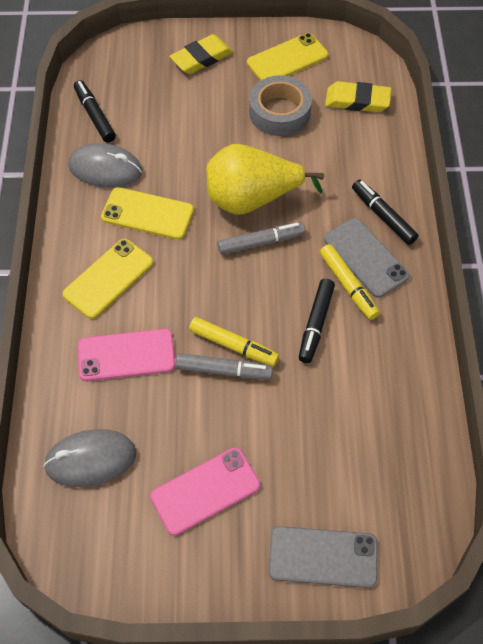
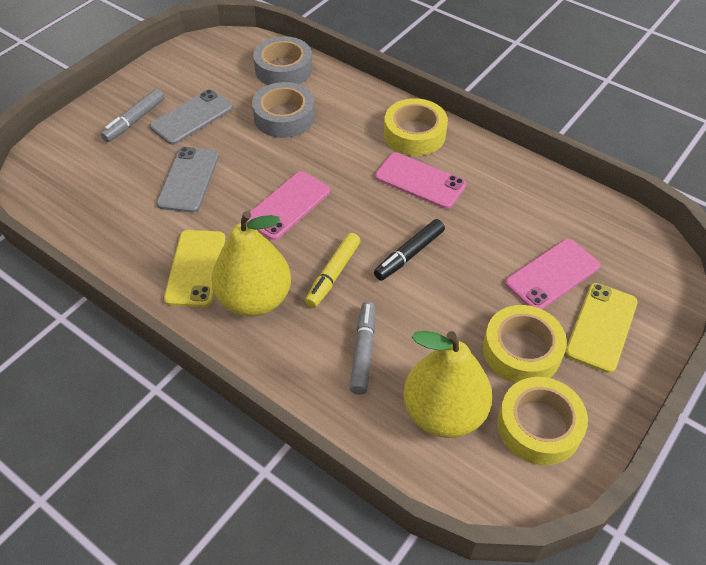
black marker: [74,80,116,143] [299,279,335,363] [352,179,418,245] = 3 -> [374,219,445,281] = 1
grey mouse: [43,429,136,487] [68,143,142,188] = 2 -> none = 0
grey tape: [249,75,312,136] = 1 -> [252,82,315,138] [253,36,312,85] = 2
pink phone: [78,329,175,381] [150,447,260,536] = 2 -> [246,171,330,240] [375,153,466,209] [505,239,600,309] = 3
yellow eraser: [170,34,233,74] [325,81,391,112] = 2 -> none = 0
yellow marker: [189,317,279,366] [320,244,380,320] = 2 -> [305,233,361,308] = 1
yellow pear: [206,144,324,215] = 1 -> [211,211,291,317] [404,331,492,438] = 2
yellow phone: [62,239,153,319] [101,187,194,240] [247,33,328,81] = 3 -> [164,230,226,307] [565,283,638,373] = 2
yellow tape: none = 0 -> [384,98,448,156] [483,305,567,383] [497,377,588,465] = 3

